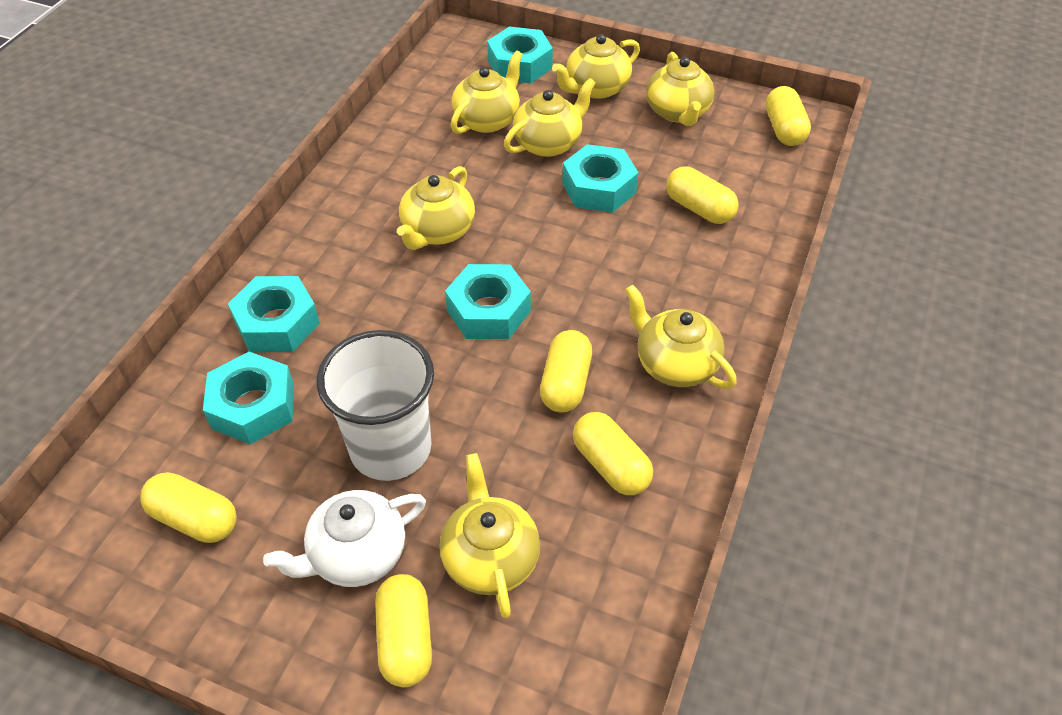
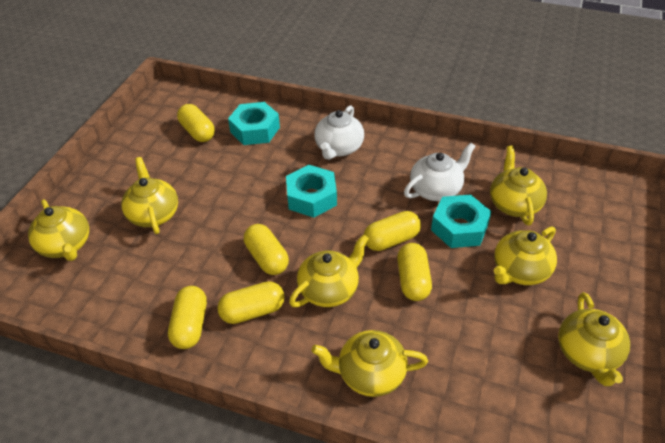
turquoise nut: [203,352,294,444] [228,276,320,352] [445,264,531,339] [487,27,553,84] [562,144,639,212] = 5 -> [228,102,280,145] [286,165,337,218] [431,195,492,248] = 3
white cup: [317,330,434,481] = 1 -> none = 0
white teapot: [263,490,426,587] = 1 -> [314,105,364,160] [404,143,476,201] = 2

